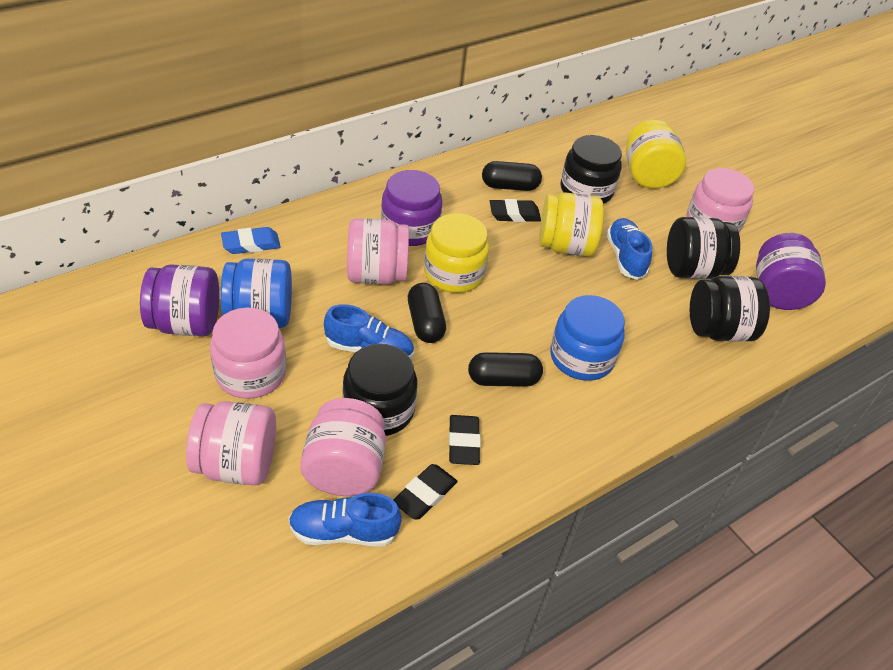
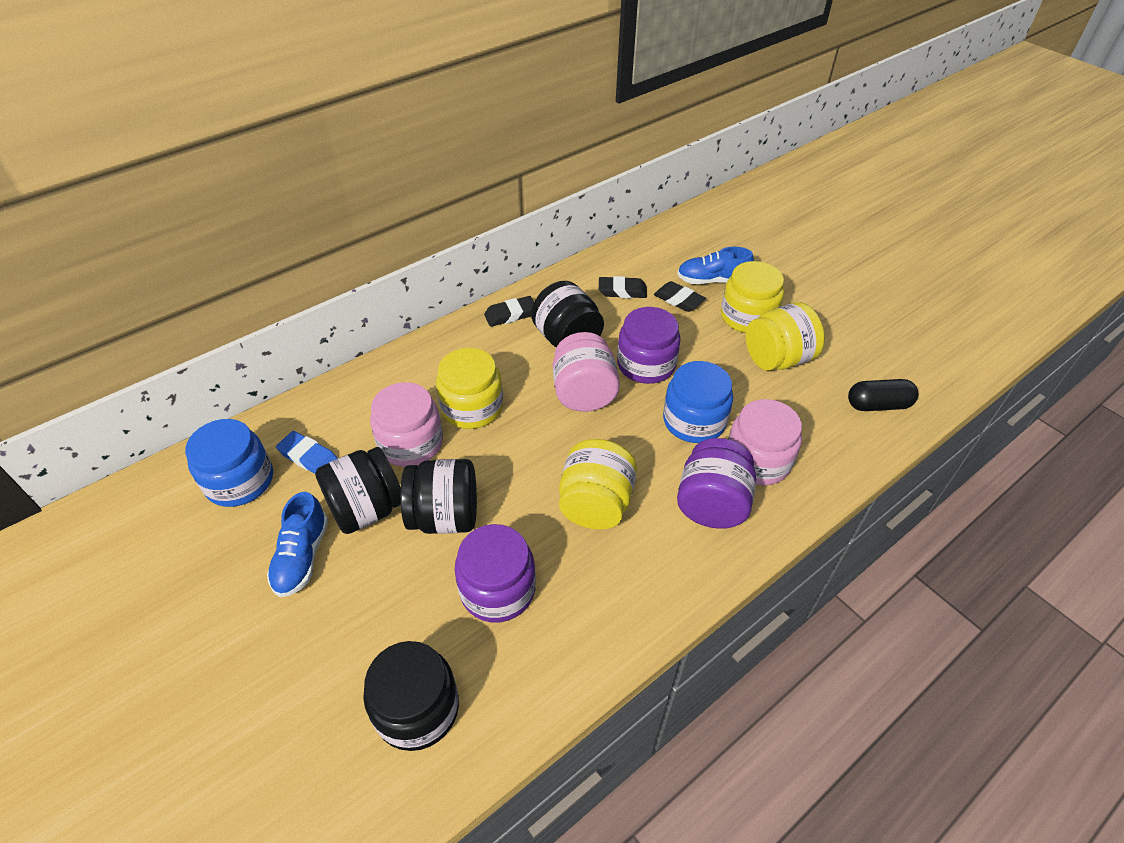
black capsule: [408,283,446,343] [468,352,543,387] [482,161,542,191] = 3 -> [848,379,918,411] = 1
blue shoe: [289,493,402,546] [324,304,414,359] [607,218,652,280] = 3 -> [267,492,328,597] [677,247,754,284] = 2
pink jar: [186,401,276,486] [210,308,286,399] [300,398,386,496] [347,218,409,284] [687,168,754,232] = 5 -> [370,382,443,467] [553,332,620,412] [728,399,802,485] = 3
yellow jar: [424,213,489,293] [539,192,604,256] [626,120,686,189] = 3 -> [436,348,503,429] [559,439,637,530] [721,261,784,333] [746,302,825,371] = 4

